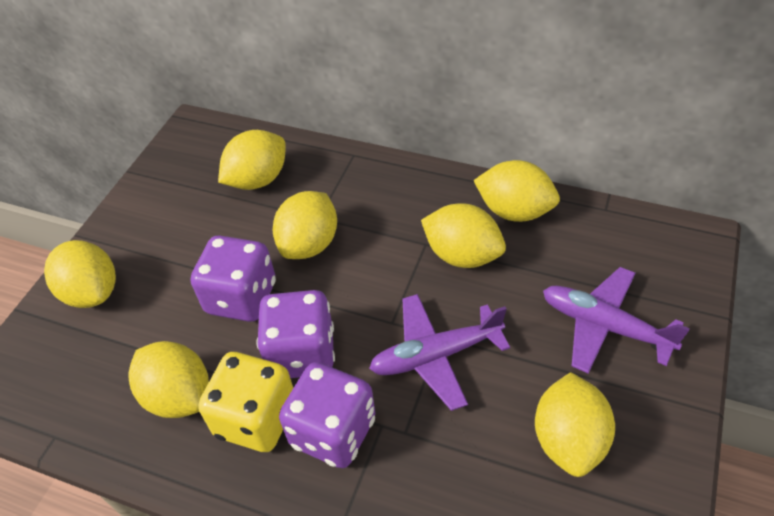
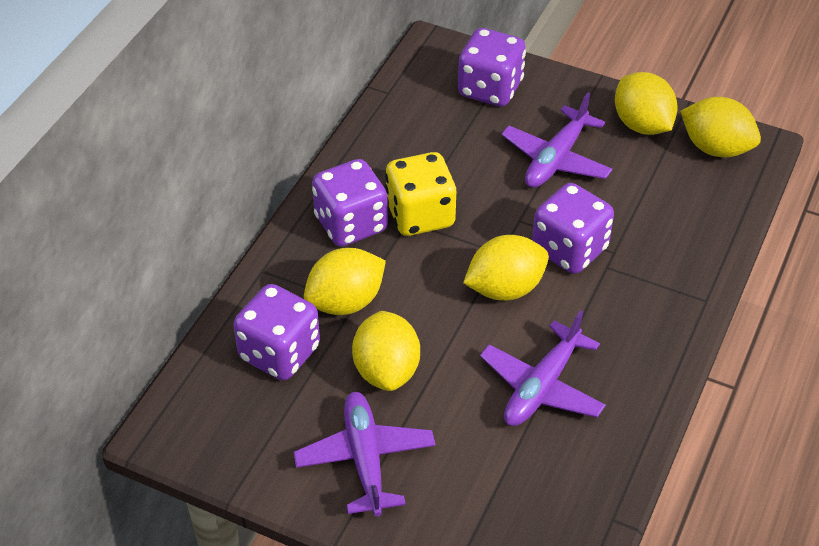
purple dice: [191,236,276,322] [256,290,335,378] [279,362,375,468] = 3 -> [233,284,320,380] [312,159,388,246] [458,28,526,106] [532,183,614,274] = 4
purple plane: [369,294,510,411] [543,267,690,373] = 2 -> [294,392,436,516] [480,310,606,426] [501,93,612,188] = 3
yellow lemon: [44,240,116,308] [128,341,209,418] [218,130,286,190] [273,191,337,259] [421,203,506,268] [473,160,560,222] [535,372,615,477] = 7 -> [304,248,386,315] [352,311,420,391] [463,235,549,301] [615,72,678,135] [680,97,761,157] = 5

